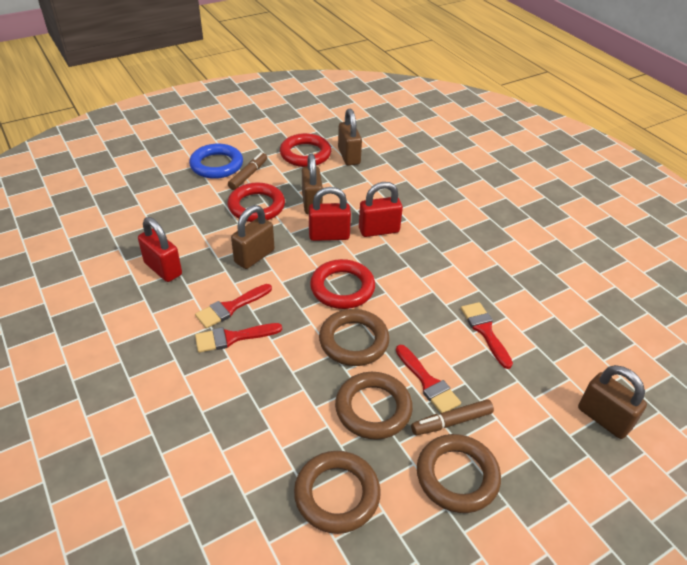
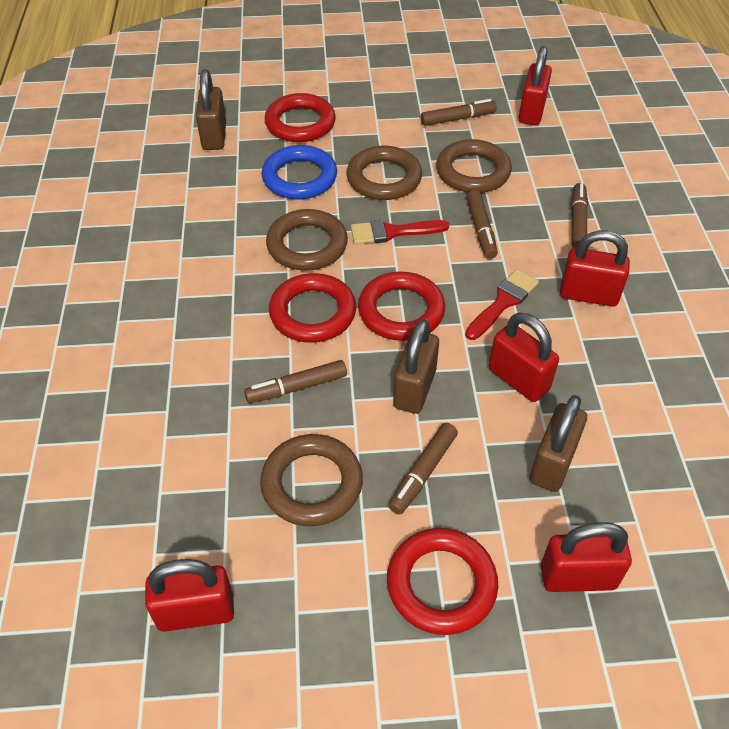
brown marker: [228,152,267,190] [411,399,494,435] = 2 -> [244,360,347,403] [388,423,458,515] [421,99,497,126] [466,190,498,259] [571,183,588,248] = 5
brown padlock: [231,205,274,269] [302,154,323,215] [338,109,362,166] [578,365,647,439] = 4 -> [196,69,226,150] [393,319,439,414] [530,395,587,492] = 3
red brush: [195,284,272,329] [195,323,282,353] [396,345,461,413] [461,302,513,369] = 4 -> [351,220,449,244] [465,269,539,340] = 2
red padlock: [138,217,182,282] [309,187,351,241] [359,182,403,237] = 3 -> [145,559,234,632] [489,312,559,402] [518,46,552,125] [541,522,632,592] [560,230,630,307] = 5
red ring: [228,182,285,222] [280,133,331,167] [310,259,375,309] = 3 -> [265,93,336,142] [269,273,356,343] [358,271,445,341] [387,528,498,635] = 4

